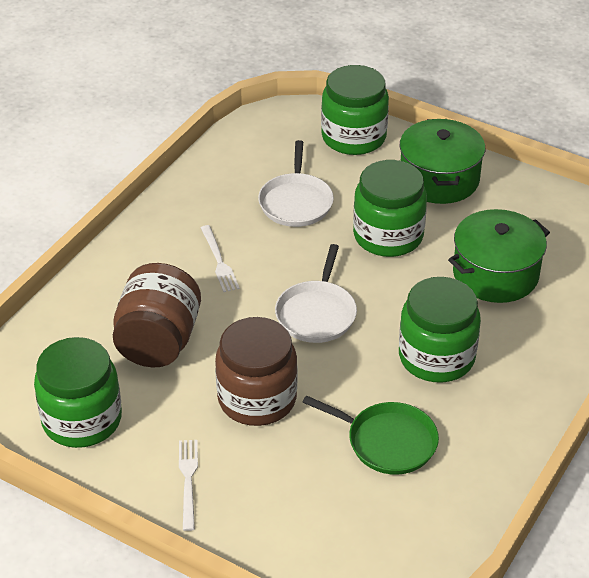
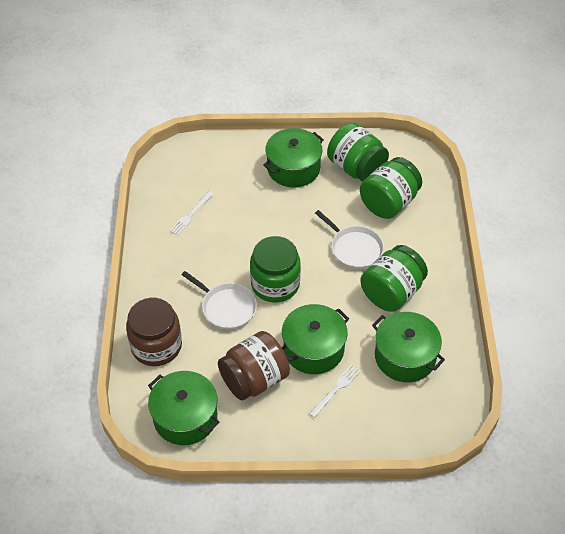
green pan: [303,395,439,475] = 1 -> none = 0
green pot: [400,119,485,204] [448,209,550,303] = 2 -> [148,371,219,445] [263,128,324,188] [281,304,349,374] [372,312,445,382] = 4

